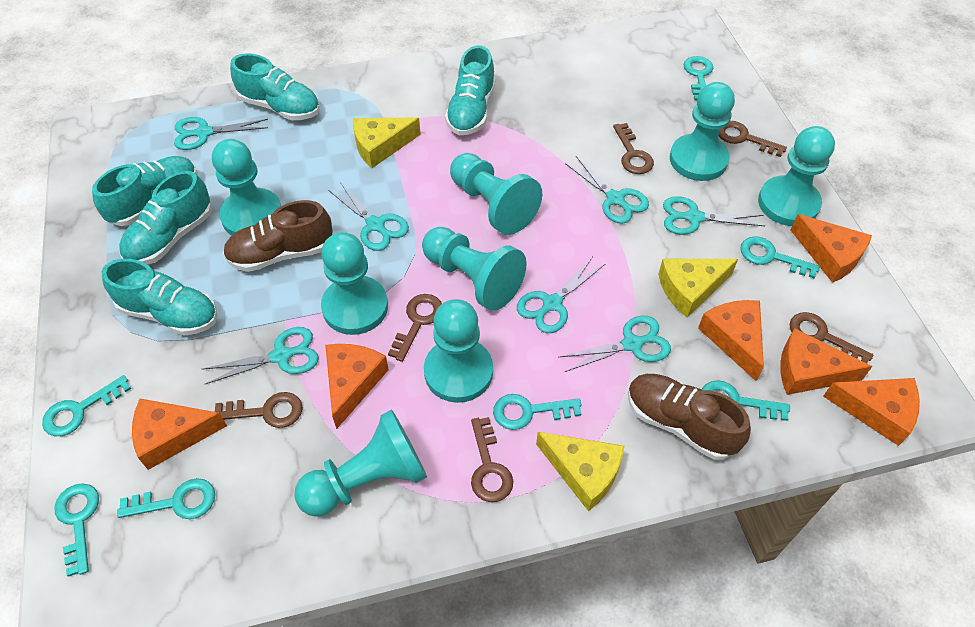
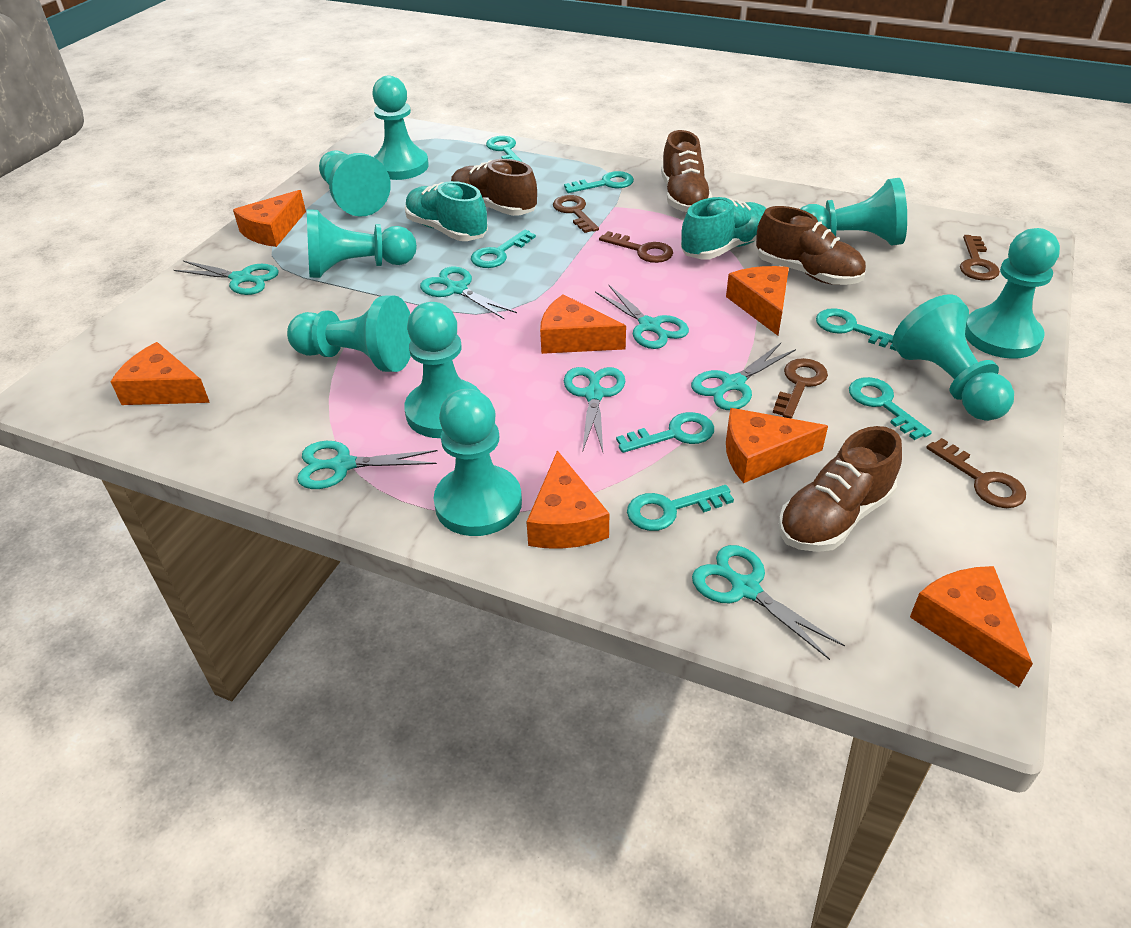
brown key: [215,392,303,428] [388,294,442,362] [471,417,513,502] [613,123,654,174] [718,121,787,157] [789,312,873,363] = 6 -> [553,195,599,233] [599,231,673,263] [773,358,828,419] [926,438,1026,508] [960,235,1000,280] = 5
brown shoe: [223,200,332,272] [628,374,751,460] = 2 -> [451,159,537,216] [661,130,712,212] [756,206,866,285] [778,426,902,552] = 4
orange cheese: [132,399,227,470] [325,344,389,429] [698,300,764,381] [780,328,873,395] [791,214,872,283] [823,378,920,446] = 6 -> [110,342,210,405] [233,190,306,247] [527,450,609,549] [540,294,626,354] [726,266,789,336] [726,408,828,483] [910,566,1033,687] = 7
turquoise pawn: [212,139,281,236] [294,410,427,517] [321,232,388,335] [422,227,527,311] [424,299,493,403] [450,153,542,235] [670,82,735,181] [758,126,835,226] = 8 -> [287,295,411,372] [307,209,417,278] [319,151,391,217] [372,76,429,180] [404,302,480,438] [434,389,522,536] [801,178,907,245] [892,294,1014,421] [965,228,1060,359] = 9
turquoise shoe: [92,156,198,226] [101,259,218,336] [119,171,212,265] [230,53,320,120] [445,45,495,135] = 5 -> [405,181,488,241] [681,197,766,259] = 2
yellow cheese: [353,118,421,168] [536,432,624,511] [658,258,738,317] = 3 -> none = 0

